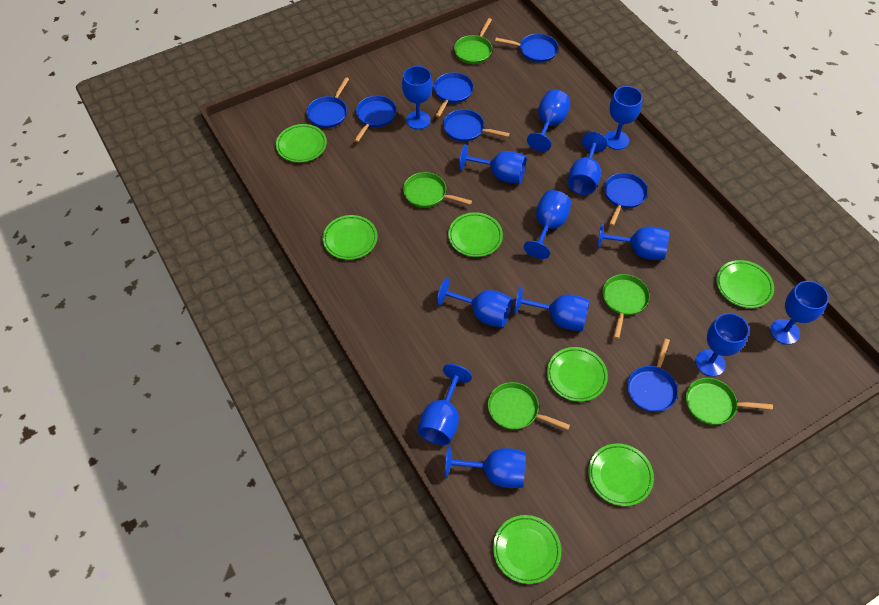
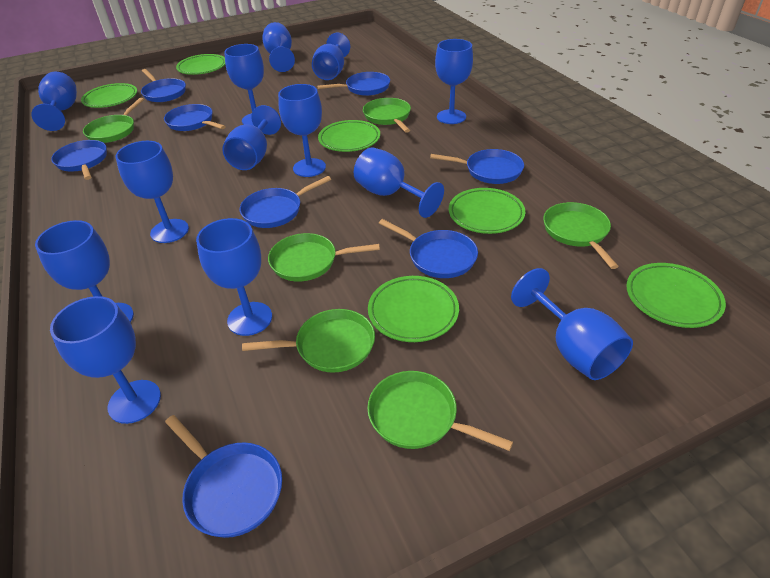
blue pan: [307,77,349,128] [354,96,397,142] [434,72,474,117] [443,109,510,142] [495,34,558,62] [604,173,648,226] [627,338,678,412] = 7 -> [51,140,107,180] [141,69,186,102] [164,104,226,131] [165,415,282,538] [240,176,331,228] [317,72,390,96] [379,219,478,278] [430,149,524,184] = 8
green pan: [403,172,472,208] [454,18,492,64] [488,382,570,430] [602,274,650,339] [686,378,773,425] = 5 -> [83,98,144,143] [242,309,375,373] [268,233,380,282] [363,98,411,133] [367,371,513,451] [543,202,619,269] = 6
green plate: [276,124,327,163] [323,215,378,260] [448,212,503,257] [493,515,561,584] [547,347,608,402] [588,443,654,506] [716,260,774,308] = 7 -> [81,83,137,108] [176,54,225,75] [318,120,380,152] [368,276,459,342] [449,188,525,234] [626,263,726,328] = 6

